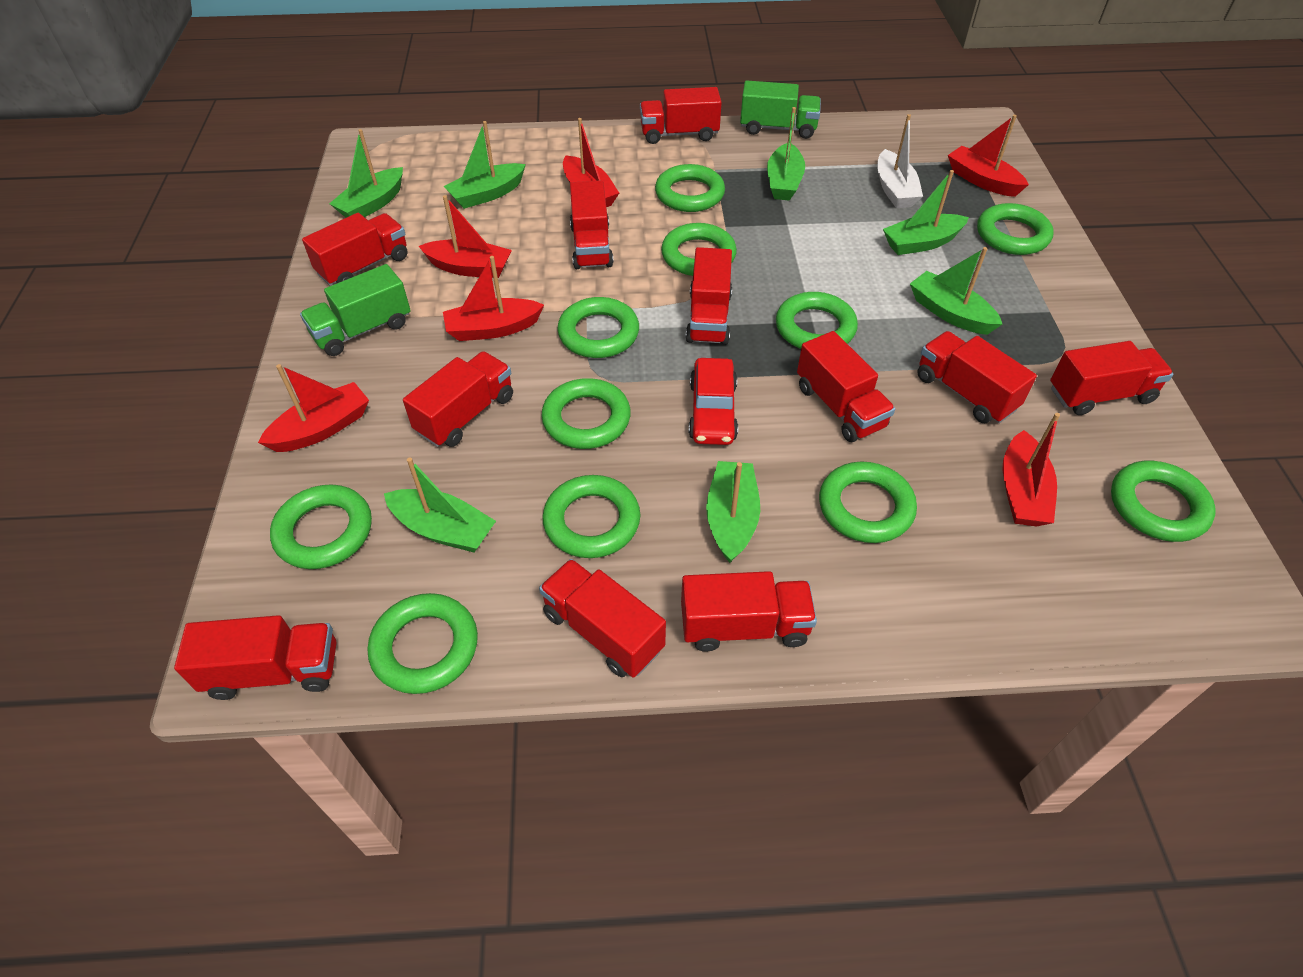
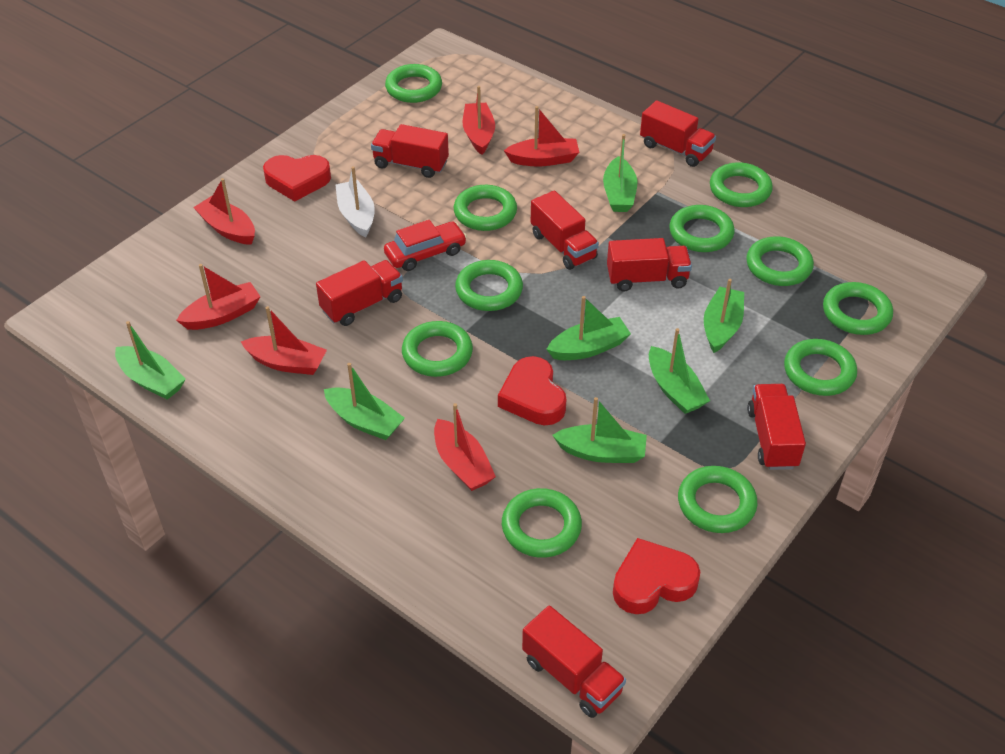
green truck: [300,264,411,356] [740,81,821,139] = 2 -> none = 0
red heart: none = 0 -> [263,155,331,202] [498,356,567,425] [613,538,700,614] = 3
red truck: [174,615,337,700] [302,213,407,286] [403,351,513,447] [539,559,666,678] [570,181,614,269] [640,87,722,144] [681,571,817,652] [686,247,732,345] [797,331,895,442] [917,331,1037,423] [1050,341,1173,415] = 11 -> [316,260,403,326] [371,124,449,178] [522,605,626,718] [531,190,599,270] [607,238,692,292] [640,100,716,167] [747,384,806,470] = 7

